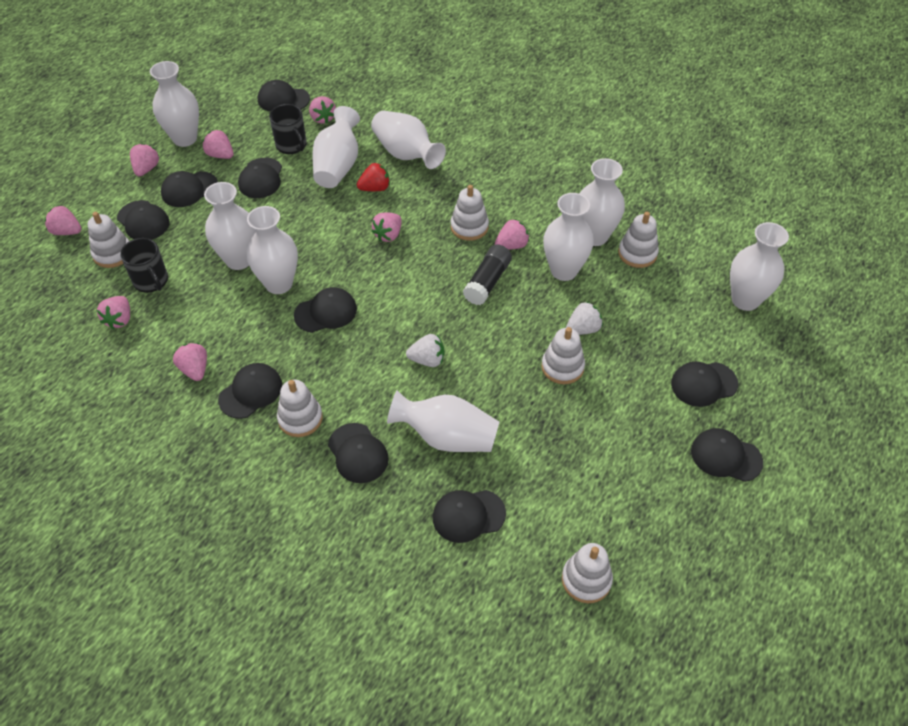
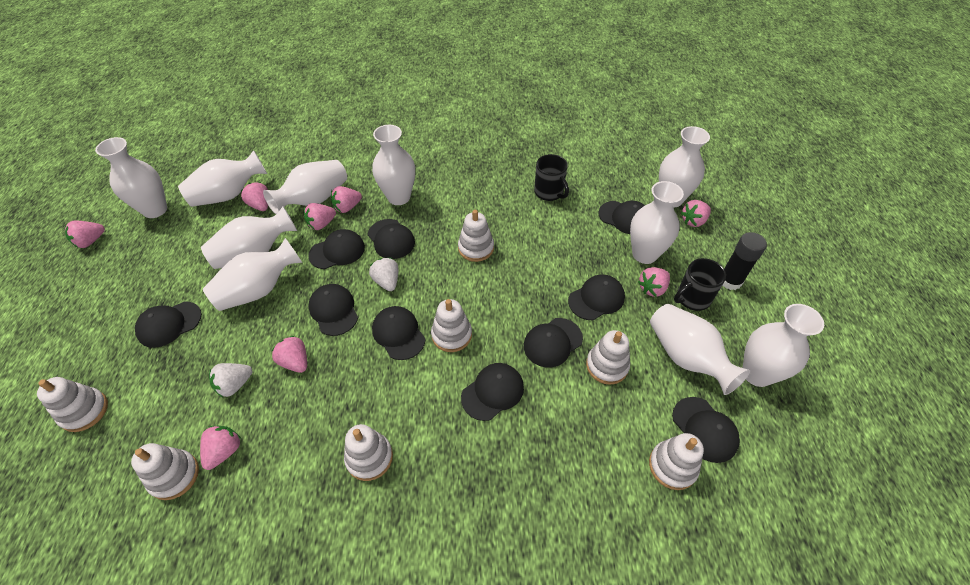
red strawberry: [357,163,390,191] = 1 -> none = 0
white stacking toy: [88,212,129,268] [277,380,323,437] [451,185,489,241] [541,327,585,384] [562,543,613,603] [618,212,659,268] = 6 -> [37,377,108,432] [131,443,199,500] [344,424,393,481] [431,299,472,352] [458,210,494,262] [586,330,630,385] [649,433,704,490] = 7
white vase: [150,61,199,147] [204,182,256,270] [246,206,298,294] [313,106,360,188] [371,111,446,169] [387,391,499,452] [543,193,594,281] [580,158,625,246] [730,222,789,311] = 9 -> [95,137,167,218] [178,150,267,207] [201,206,297,269] [203,238,302,311] [263,160,347,214] [372,125,415,205] [630,181,684,264] [650,304,750,395] [659,126,710,208] [742,304,824,387] = 10

